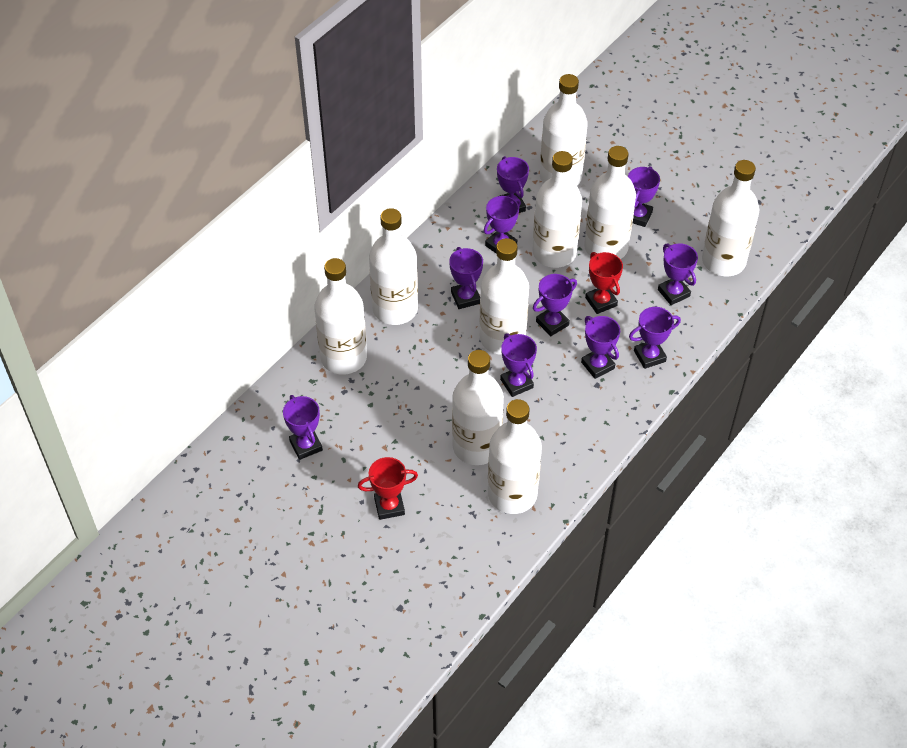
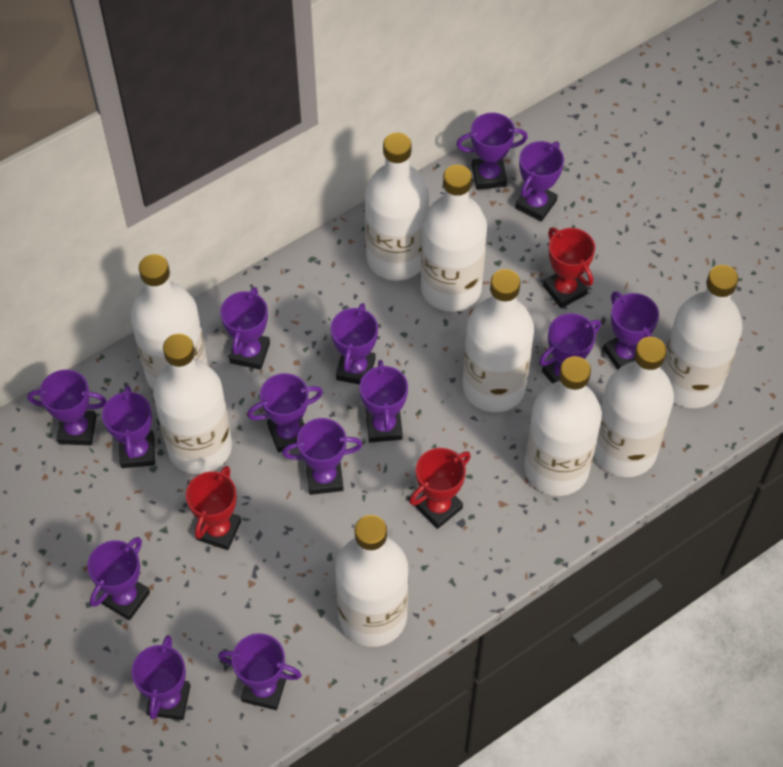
purple trophy: [283,395,323,460] [449,247,483,309] [484,196,521,253] [497,156,529,213] [500,333,537,397] [533,274,577,336] [581,316,620,379] [628,166,660,227] [629,307,681,369] [658,243,698,305] = 10 -> [28,369,107,446] [87,537,150,621] [102,385,155,468] [132,635,190,720] [218,633,302,710] [220,287,270,370] [247,373,323,453] [282,418,363,495] [331,303,378,385] [360,360,408,443] [456,113,528,190] [515,141,564,222] [539,313,601,384] [603,291,659,370] = 14
red trophy: [358,457,418,520] [585,252,623,314] = 2 -> [186,466,241,550] [409,448,471,529] [543,227,595,308] = 3

